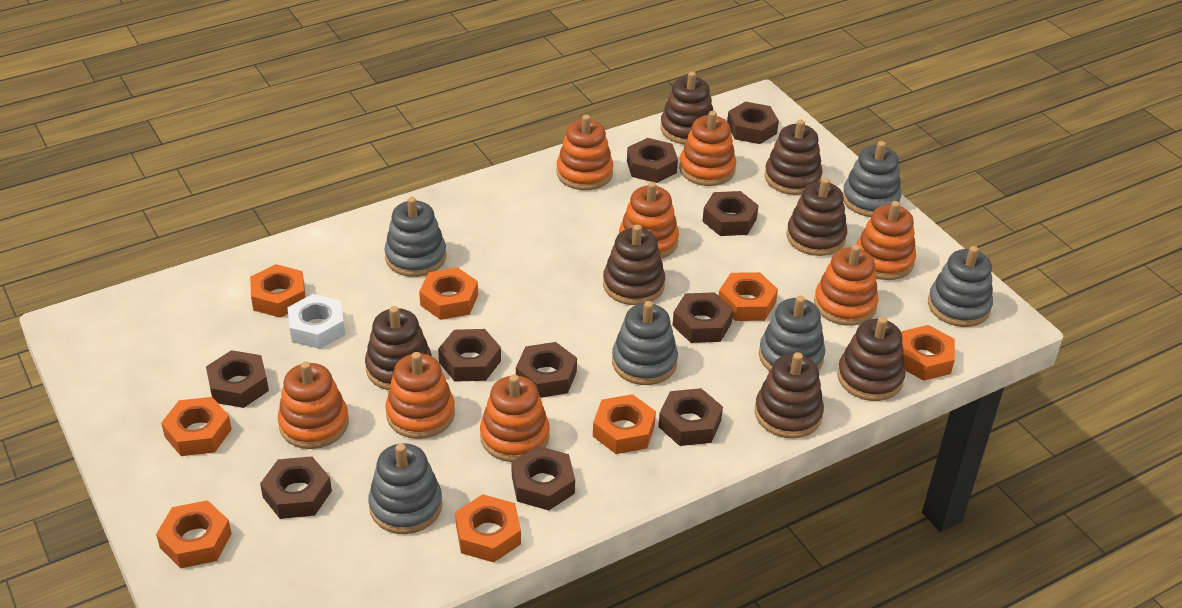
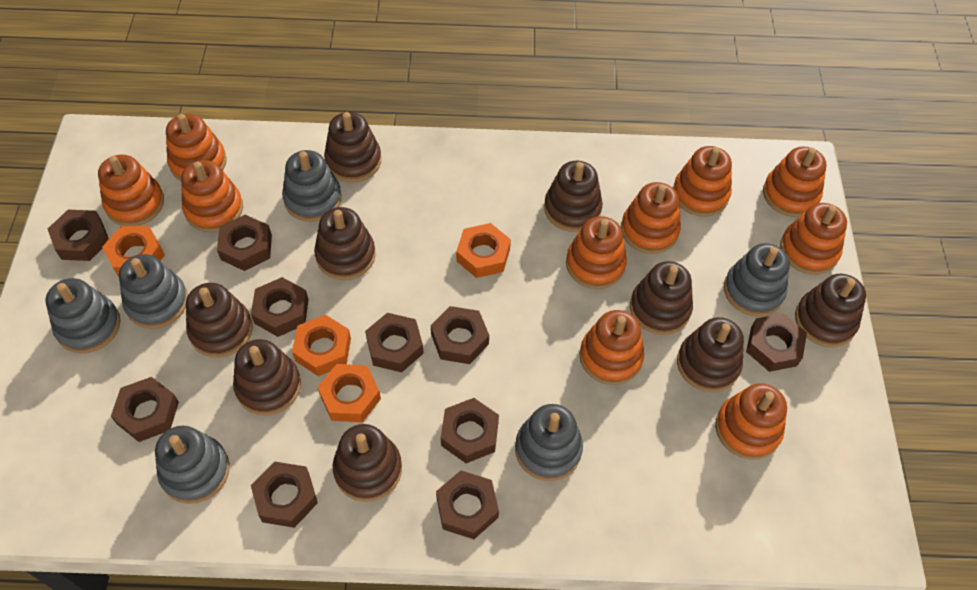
brown stacking toy: [365,306,432,390] [603,224,665,305] [660,72,714,145] [755,352,824,438] [765,119,823,195] [787,178,847,256] [837,317,906,401] = 7 -> [186,283,253,358] [233,339,301,415] [314,207,376,280] [324,112,381,182] [333,424,402,502] [544,161,603,232] [630,261,693,335] [677,317,744,392] [795,274,866,347] = 9
orange nut: [156,500,232,568] [161,397,232,456] [250,264,305,318] [419,267,478,320] [455,494,521,562] [593,394,656,454] [719,272,778,321] [901,325,955,381] = 8 -> [102,225,165,277] [292,315,351,376] [318,364,381,422] [456,223,511,278] = 4
orange stacking toy: [278,362,349,449] [385,352,455,439] [480,374,550,462] [557,115,613,190] [619,182,679,259] [679,111,736,186] [814,244,879,326] [856,201,916,280] = 8 -> [98,155,164,226] [166,114,227,181] [181,160,243,232] [566,216,627,289] [579,310,644,385] [621,182,681,254] [673,146,732,217] [715,383,787,460] [763,146,827,217] [780,203,847,275] = 10
white nut: [287,294,345,349] = 1 -> none = 0

